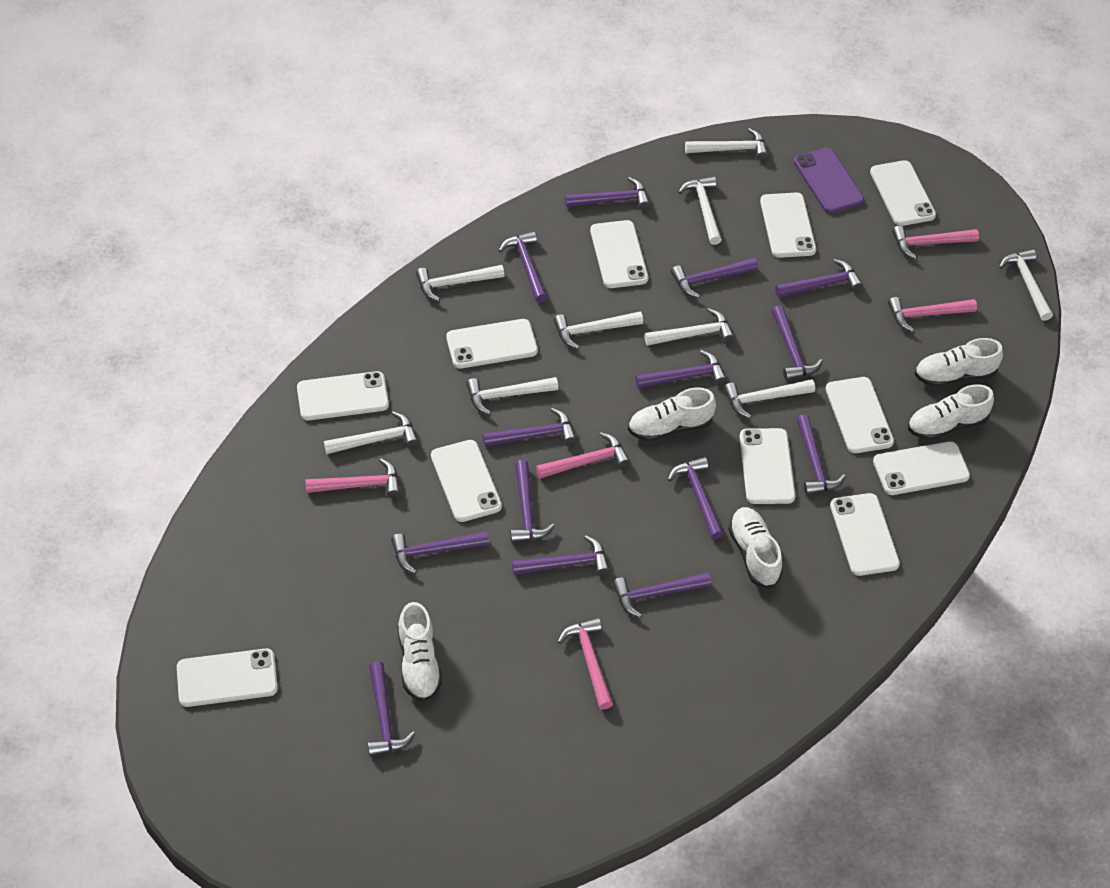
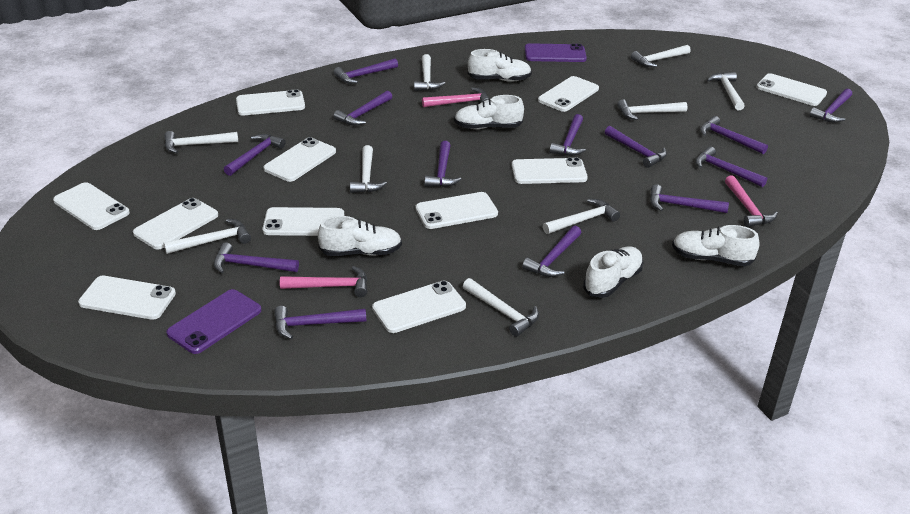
pink hammer: [306,459,400,498] [536,432,630,479] [557,617,613,710] [888,297,977,332] [892,226,979,259] = 5 -> [280,266,367,297] [422,87,489,107] [725,175,778,227] = 3
purple hammer: [368,661,415,756] [391,531,489,574] [483,408,577,447] [498,231,547,303] [510,460,555,543] [512,535,610,576] [565,177,650,210] [612,572,711,618] [635,350,727,388] [668,457,724,540] [671,258,758,298] [771,305,823,380] [775,259,863,298] [796,414,846,495] = 14 -> [214,242,299,273] [224,134,285,176] [274,306,366,339] [333,90,392,126] [334,58,398,84] [425,141,462,187] [522,226,582,277] [550,114,586,156] [605,126,667,168] [650,184,729,213] [696,146,767,187] [700,116,768,154] [809,88,852,123] = 13
purple phone: [794,148,864,214] = 1 -> [166,289,262,354] [525,43,587,62] = 2

